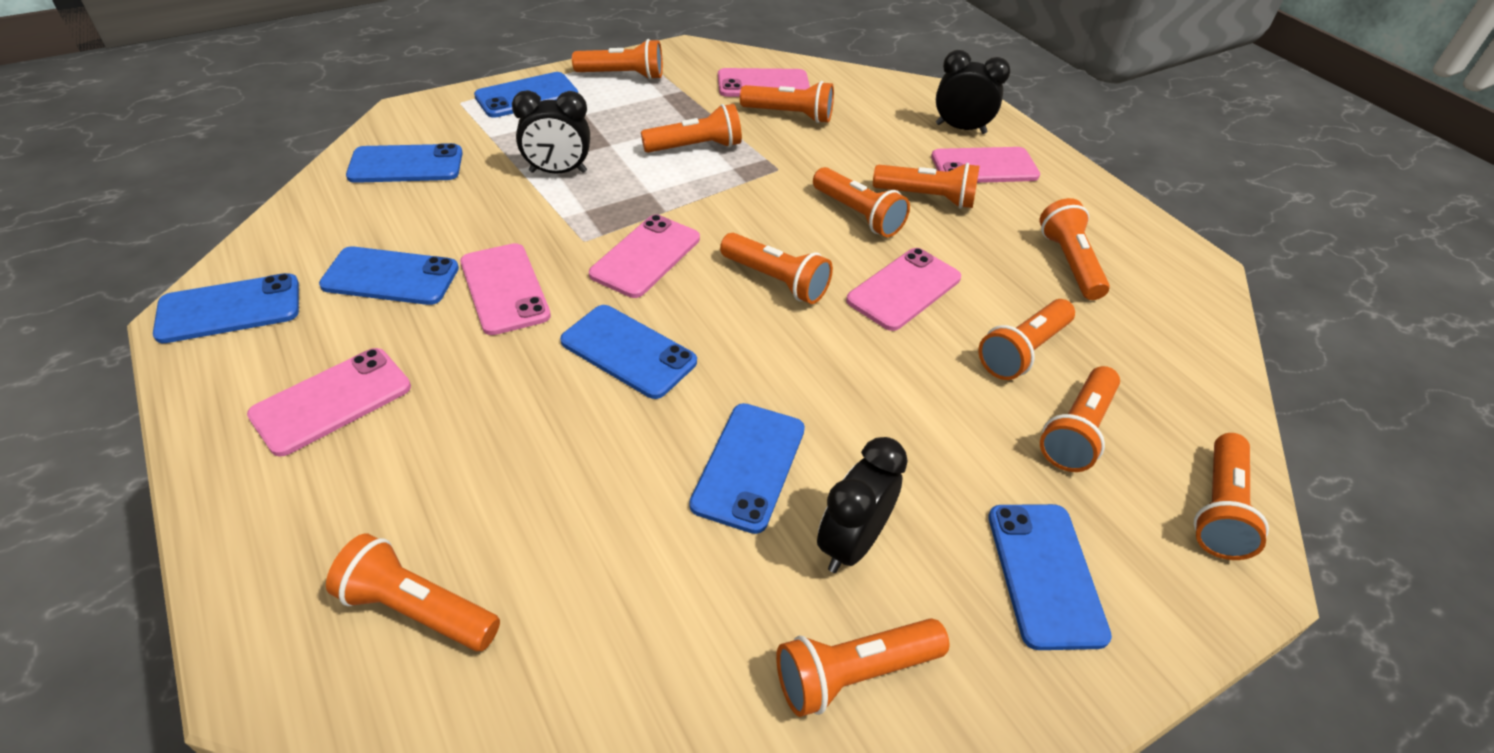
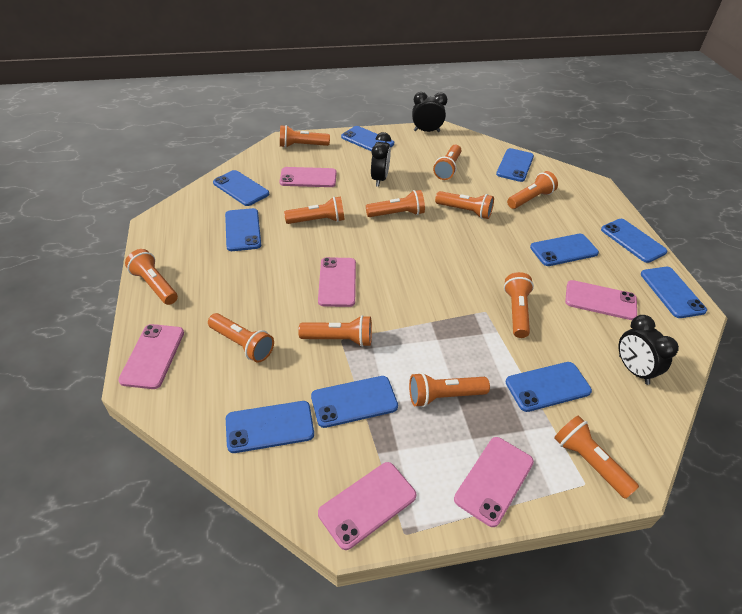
blue phone: [153,273,299,343] [319,246,459,305] [346,143,463,183] [474,72,578,118] [560,305,697,399] [689,403,805,534] [988,504,1112,650] = 7 -> [213,170,269,206] [225,208,261,251] [226,401,314,453] [311,376,398,428] [341,126,394,152] [496,148,534,182] [506,362,592,412] [530,234,599,266] [601,219,667,263] [641,267,707,318] = 10

